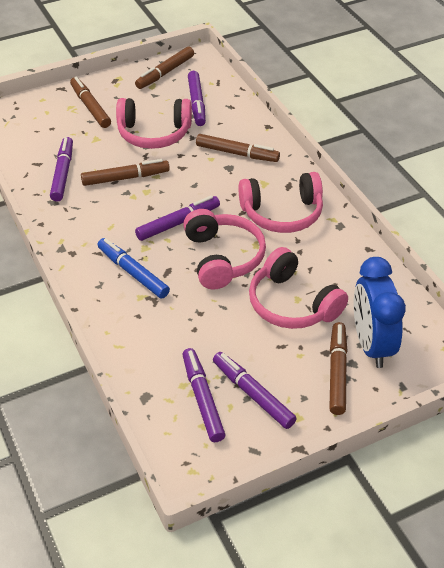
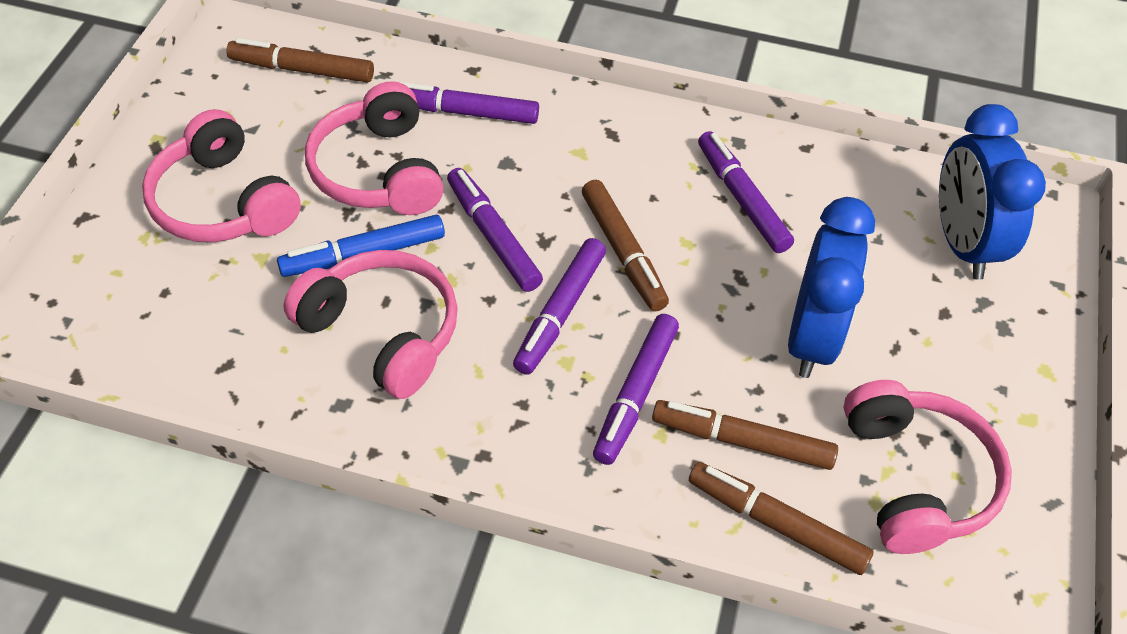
blue clock: [354,257,406,368] = 1 -> [788,197,875,378] [939,104,1046,280] = 2
brown marker: [70,77,111,128] [81,159,170,186] [135,47,194,89] [196,134,280,162] [329,322,348,415] = 5 -> [226,38,374,83] [582,180,669,311] [652,400,838,470] [689,462,873,575] = 4

